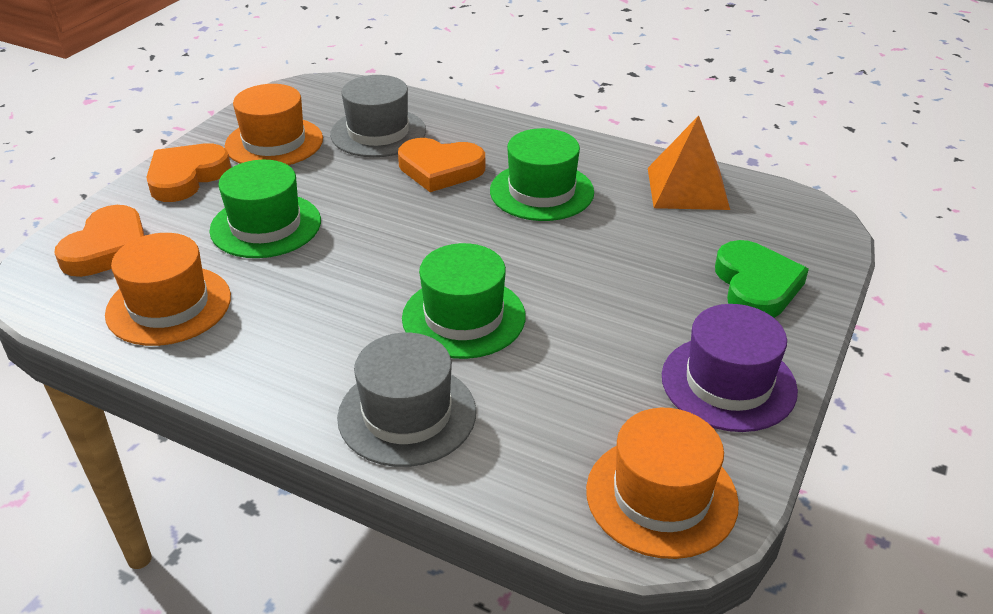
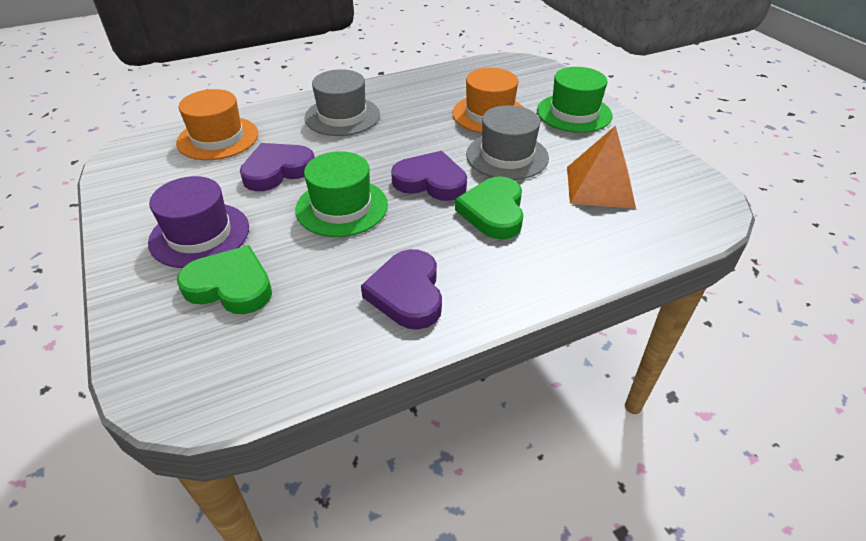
green hat: [209,160,321,258] [402,243,525,359] [490,128,594,221] = 3 -> [295,151,388,237] [537,67,612,133] = 2
green heart: [715,240,809,318] = 1 -> [177,245,272,314] [455,177,523,239] = 2
orange hat: [105,233,231,346] [225,84,323,165] [586,408,739,559] = 3 -> [176,89,258,160] [452,68,523,133] = 2
orange heart: [55,205,144,277] [146,143,231,202] [398,138,485,192] = 3 -> none = 0
purple heart: none = 0 -> [240,143,315,191] [361,249,442,330] [391,151,467,201] = 3

